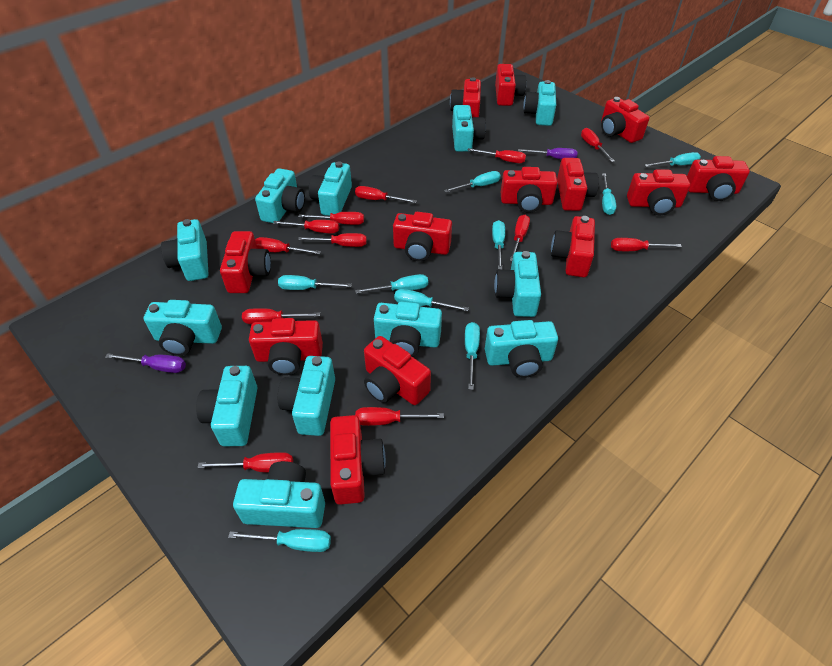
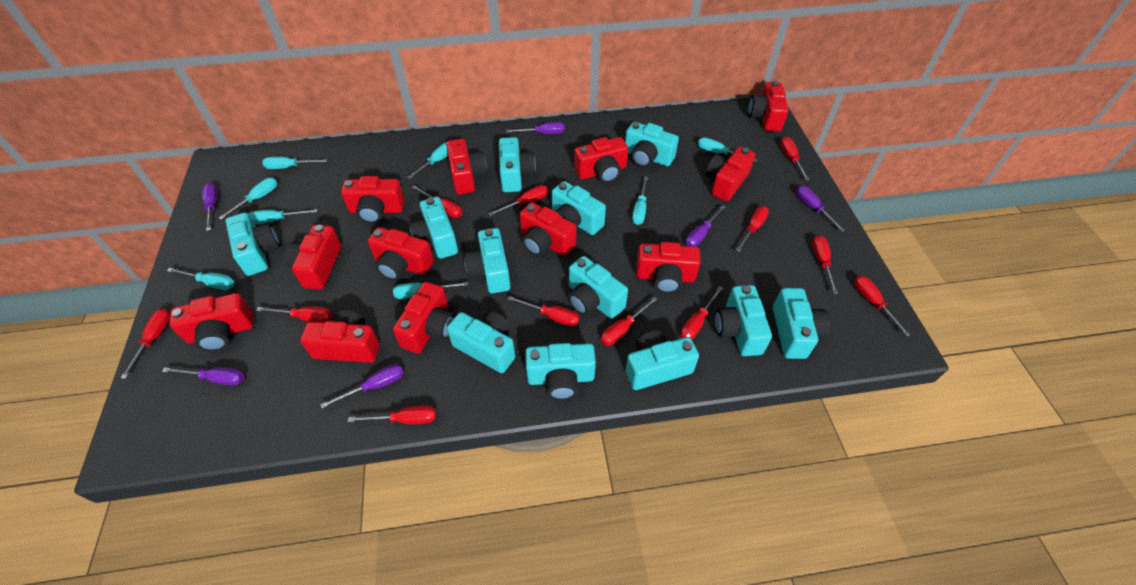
purple screwdriver: [105,353,186,373] [518,148,577,159] = 2 -> [162,367,244,386] [202,183,218,231] [320,364,404,409] [506,122,565,134] [685,205,726,247] [796,185,845,232] = 6
red camera: [220,231,271,293] [249,318,323,375] [330,415,386,505] [364,336,431,405] [393,212,452,261] [450,77,481,117] [495,64,526,106] [501,167,557,213] [551,216,595,278] [557,158,599,211] [601,97,649,143] [627,169,690,215] [687,156,750,201] = 13 -> [170,293,253,351] [285,225,342,289] [300,310,380,363] [341,176,405,223] [368,227,434,280] [393,282,455,353] [446,139,487,195] [520,202,577,256] [574,137,628,183] [636,242,701,293] [706,147,755,202] [748,81,789,132] = 12
turquoise screwdriver: [228,529,331,552] [278,275,352,290] [355,274,428,294] [394,289,469,311] [444,171,501,193] [465,322,480,390] [492,220,505,270] [602,173,616,215] [645,152,701,167] = 9 -> [167,268,235,290] [219,178,277,220] [248,209,318,224] [263,157,327,169] [393,282,469,299] [407,142,448,179] [632,176,648,225] [698,137,758,162] = 8

